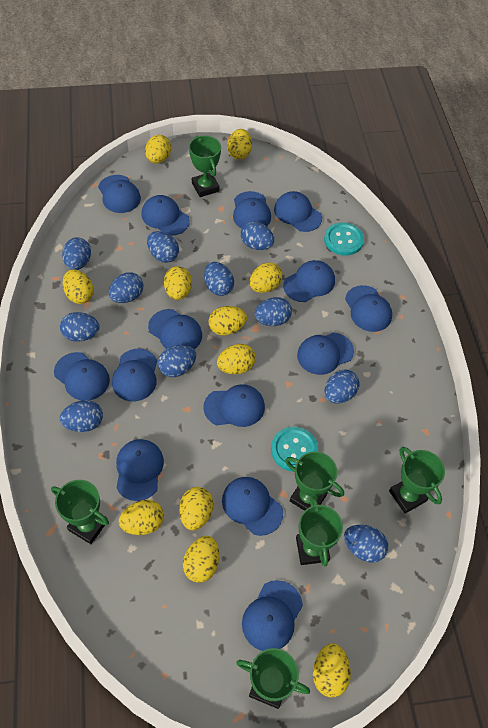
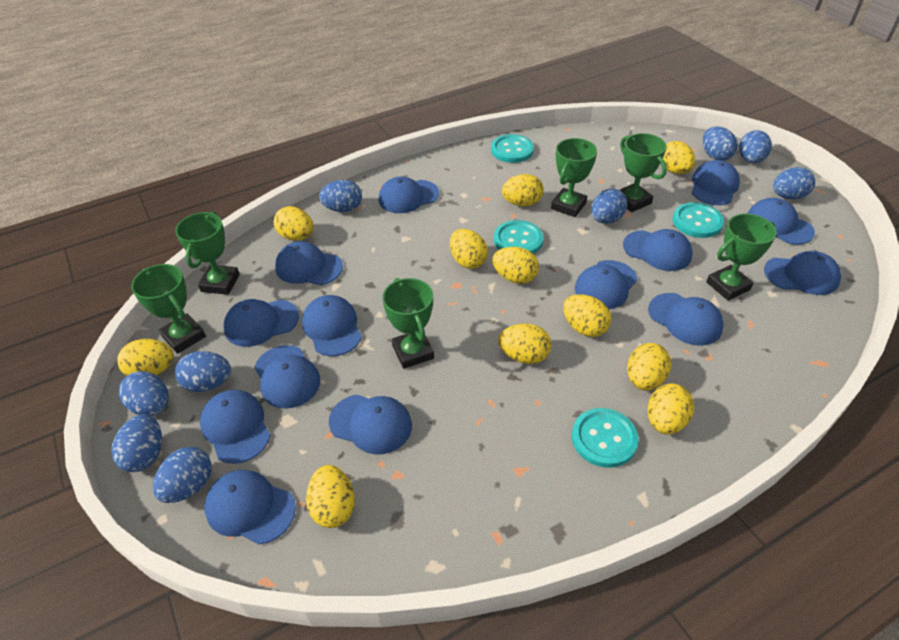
blue egg: [60,312,100,341] [60,400,103,432] [62,237,91,270] [109,272,143,303] [147,231,179,263] [158,345,196,377] [204,262,234,296] [241,221,274,250] [254,297,292,326] [324,370,360,404] [344,525,388,562] = 11 -> [111,414,162,472] [119,371,169,416] [153,447,211,503] [175,351,231,392] [319,180,362,212] [591,188,627,224] [703,126,738,161] [739,130,772,163] [773,167,815,200] = 9
turquoise button: [271,427,318,472] [324,222,364,256] = 2 -> [491,134,534,163] [494,220,543,254] [572,408,639,468] [673,202,724,238] = 4

